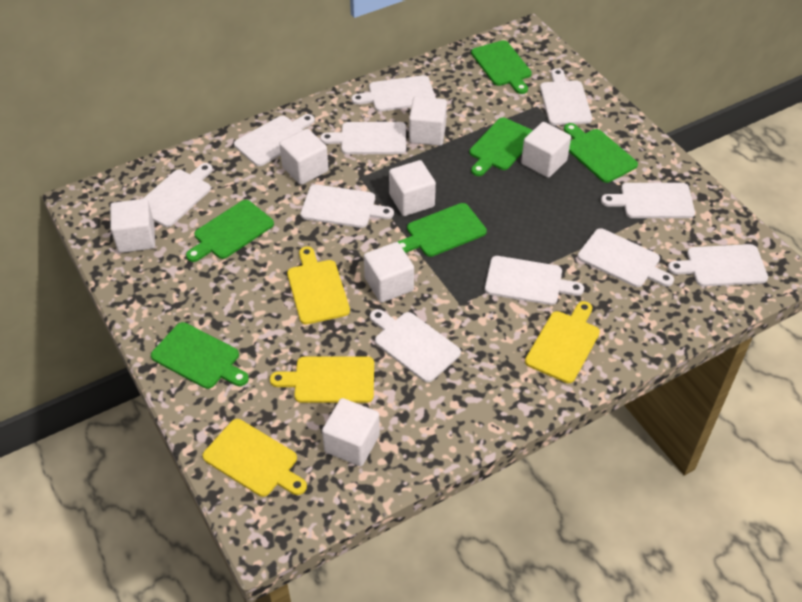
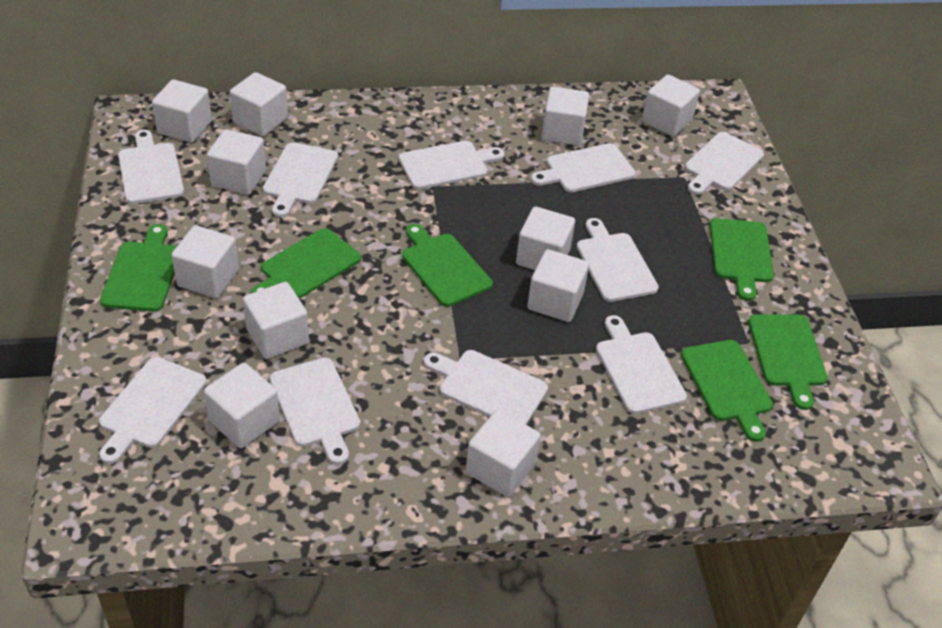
white cube: [110,199,155,253] [279,129,329,185] [322,398,380,466] [364,242,414,303] [389,160,436,216] [409,97,447,146] [521,122,571,178] = 7 -> [152,79,212,143] [171,225,239,298] [204,363,280,448] [207,129,266,195] [230,72,288,136] [243,282,309,359] [466,410,541,497] [516,206,575,270] [527,249,589,322] [542,86,589,146] [642,74,700,137] = 11
white cutting board: [143,163,213,227] [234,114,315,166] [300,184,394,228] [320,122,406,154] [351,75,436,112] [370,309,461,382] [485,256,584,305] [540,68,592,125] [578,228,674,287] [601,183,695,218] [668,244,768,287] = 11 -> [99,357,207,464] [118,130,184,204] [263,142,338,217] [270,358,360,465] [399,141,505,190] [424,350,548,425] [531,143,636,192] [577,218,659,302] [596,315,687,414] [685,132,764,195] = 10
yellow cutting board: [202,419,307,497] [270,356,374,403] [287,246,350,325] [525,301,600,383] = 4 -> none = 0

